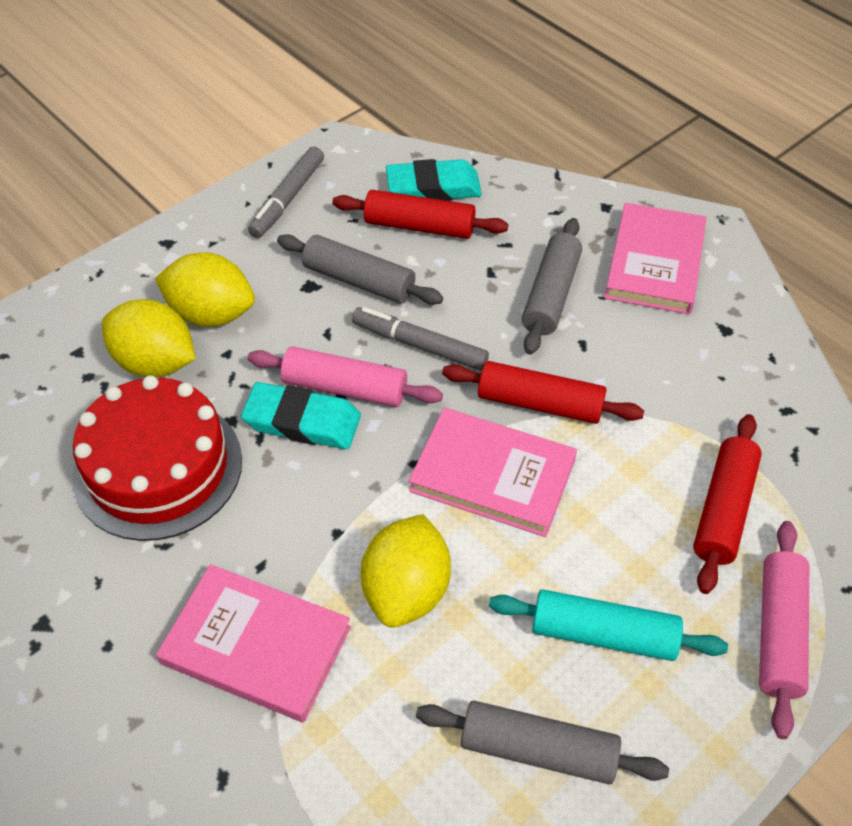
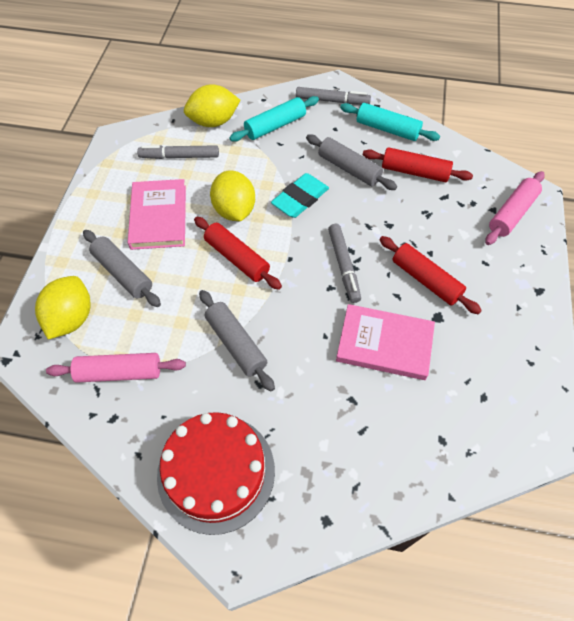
grey marker: [248,146,324,238] [352,307,489,370] = 2 -> [137,145,219,159] [296,87,371,105] [328,224,361,303] = 3
pink book: [156,564,351,722] [409,408,577,537] [604,203,706,314] = 3 -> [128,179,186,250] [336,304,435,380] = 2
turquoise eraser: [241,382,361,449] [386,159,482,201] = 2 -> [271,173,329,218] = 1
turquoise rolling pin: [489,589,728,661] = 1 -> [229,96,319,142] [340,103,440,141] = 2

